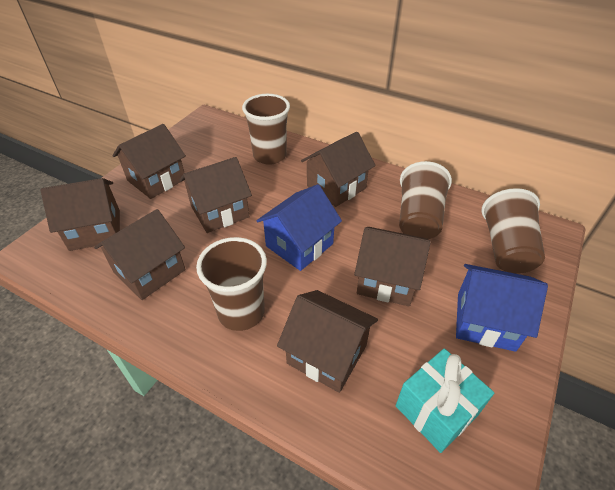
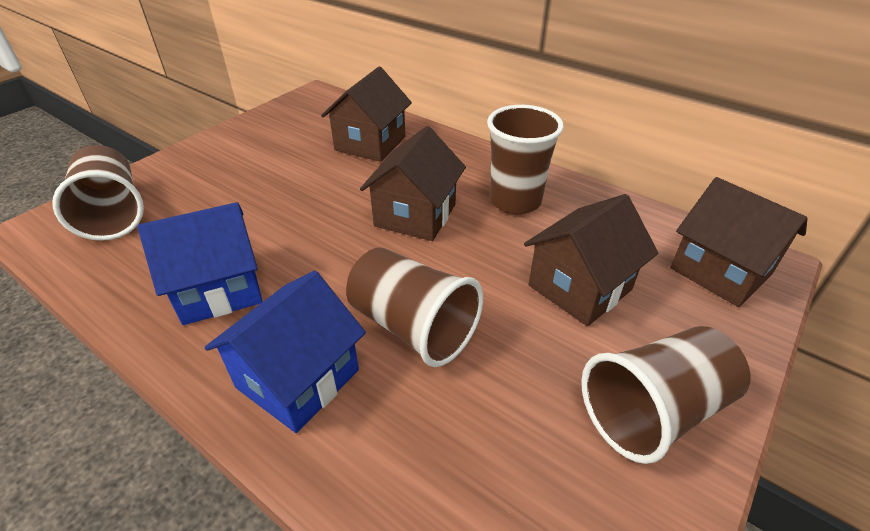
brown house: [40,178,120,251] [94,209,185,300] [112,124,186,199] [180,157,252,233] [277,290,378,393] [301,132,376,207] [354,227,431,306] = 7 -> [321,67,412,162] [360,126,466,241] [524,194,658,326] [670,177,808,307] = 4
turquoise gift: [396,348,494,453] = 1 -> none = 0

